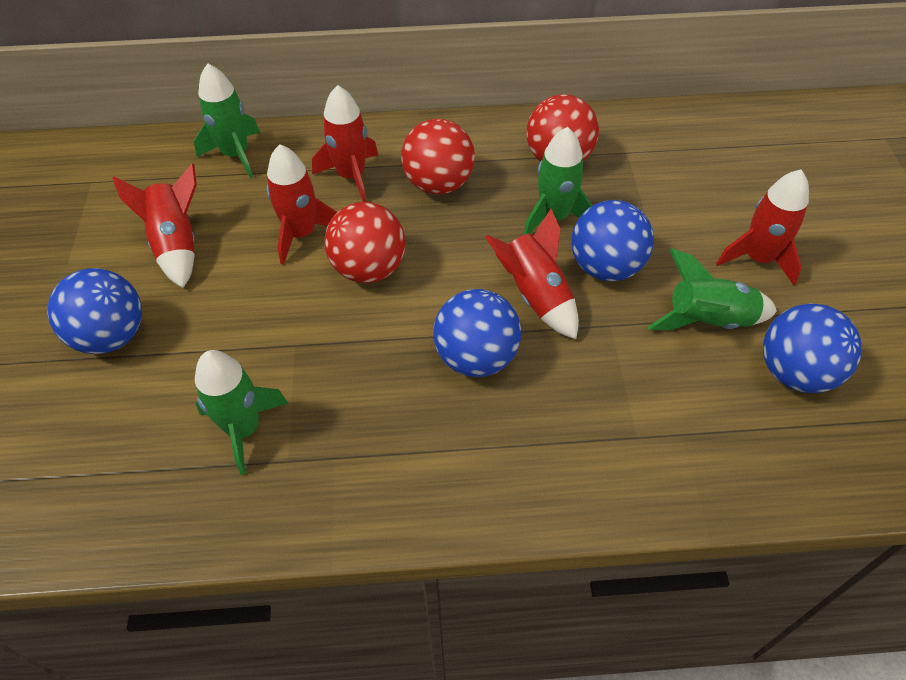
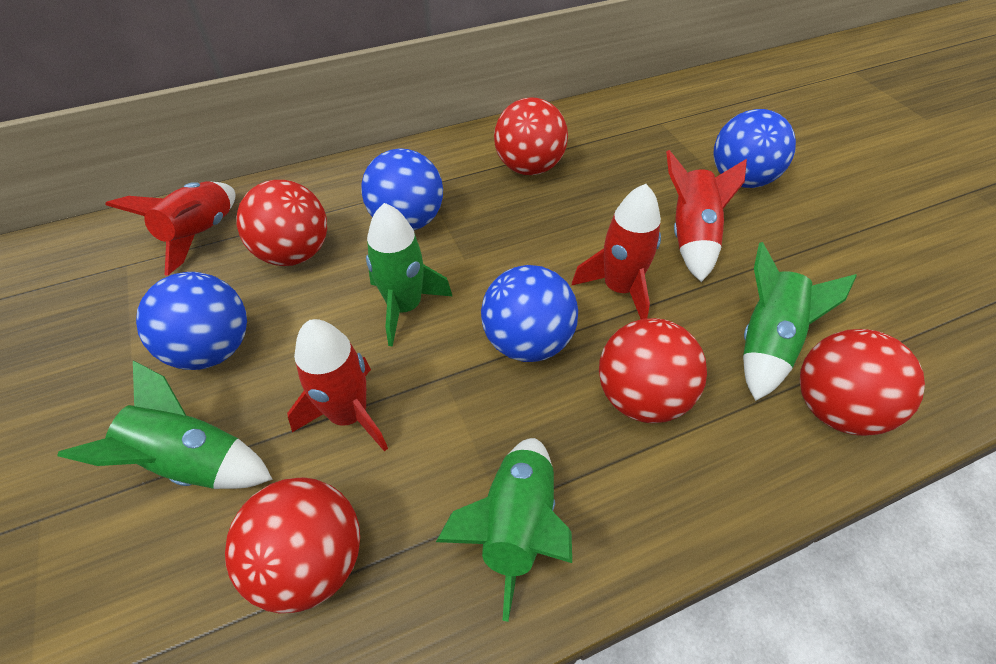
red ball: [324,202,406,283] [401,119,475,195] [526,94,599,161] = 3 -> [225,477,360,613] [236,180,327,266] [494,97,568,175] [599,318,707,423] [800,329,925,436] = 5
red rocket: [112,163,197,288] [266,144,337,265] [312,85,378,202] [485,209,579,339] [716,170,809,285] = 5 -> [105,181,235,276] [287,319,388,452] [572,184,661,319] [666,150,747,282] = 4

